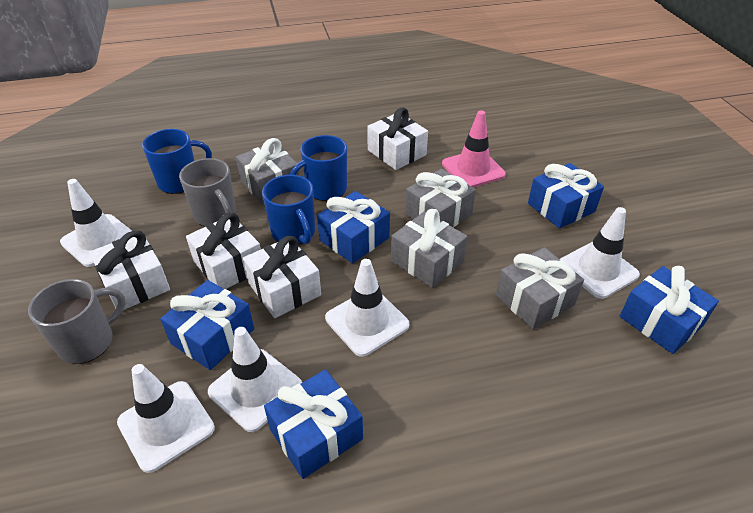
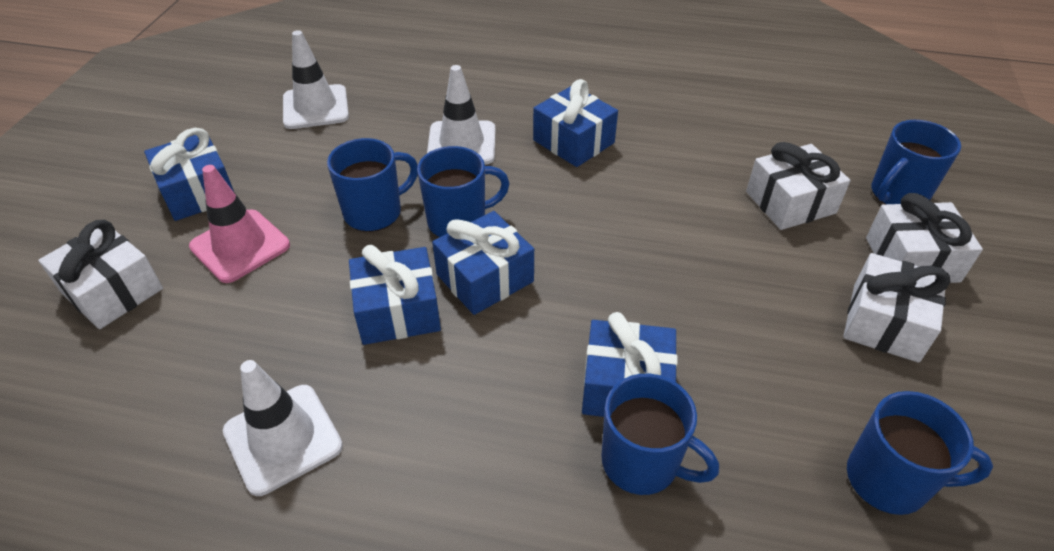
blue mug: [142,129,212,194] [262,175,315,245] [290,135,347,201] = 3 -> [327,138,418,232] [417,146,510,237] [601,374,719,495] [847,391,993,515] [871,120,961,204] = 5
grey gift: [236,138,300,205] [391,209,468,288] [405,169,476,227] [496,247,584,330] = 4 -> none = 0
grey mug: [28,279,126,364] [179,158,236,227] = 2 -> none = 0
white traffic cone: [60,179,132,267] [117,364,215,473] [208,327,302,432] [325,259,409,357] [560,207,640,299] = 5 -> [223,360,343,496] [283,30,349,129] [427,65,495,165] = 3

